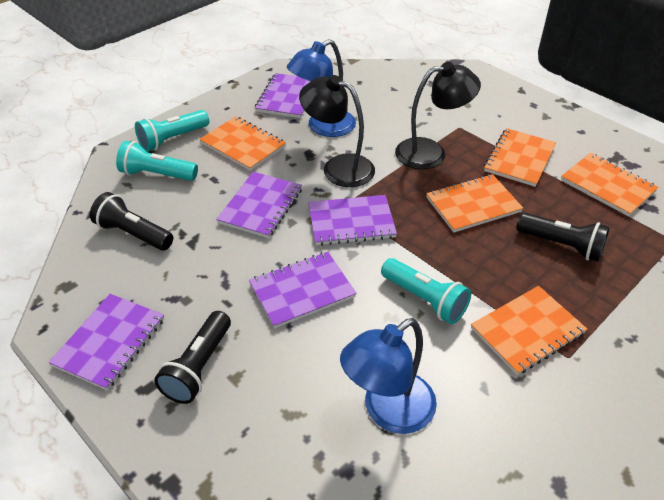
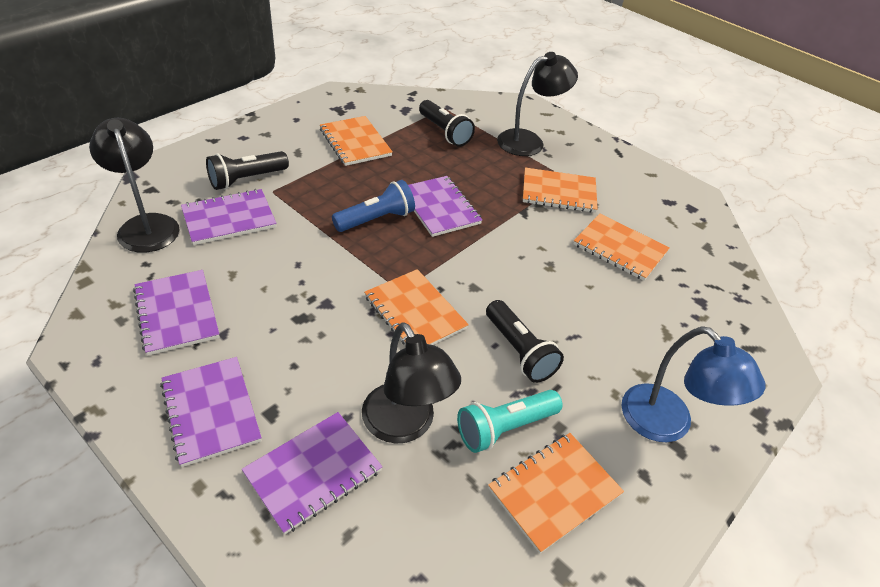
black lamp: [299,75,375,187] [395,62,481,169] = 2 -> [89,118,179,253] [362,322,461,444] [497,52,578,156] = 3
blue flashlight: none = 0 -> [332,180,415,232] = 1
blue lamp: [287,39,356,137] [340,318,437,434] = 2 -> [621,326,765,442] = 1
turquoise flashlight: [116,141,198,181] [135,110,209,152] [381,258,471,324] = 3 -> [457,390,563,453] = 1

